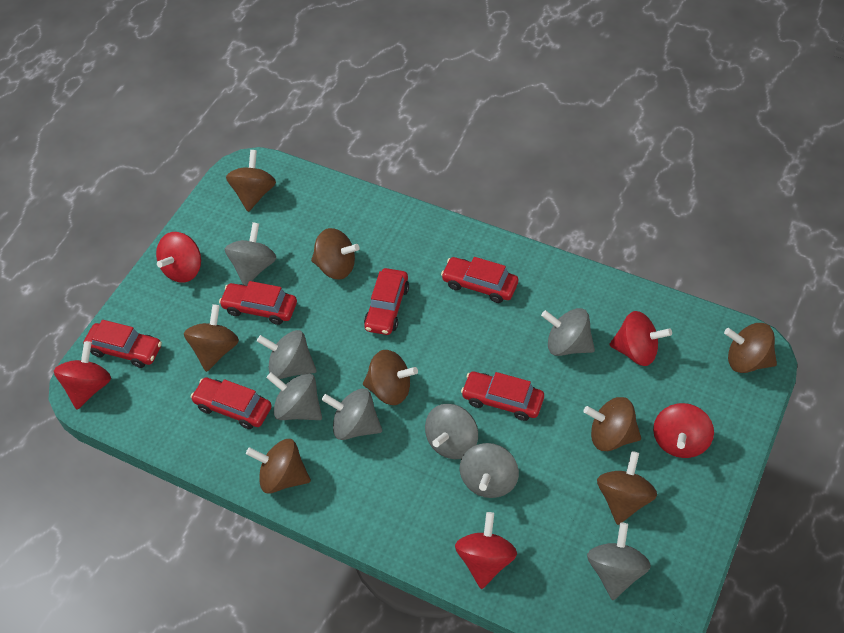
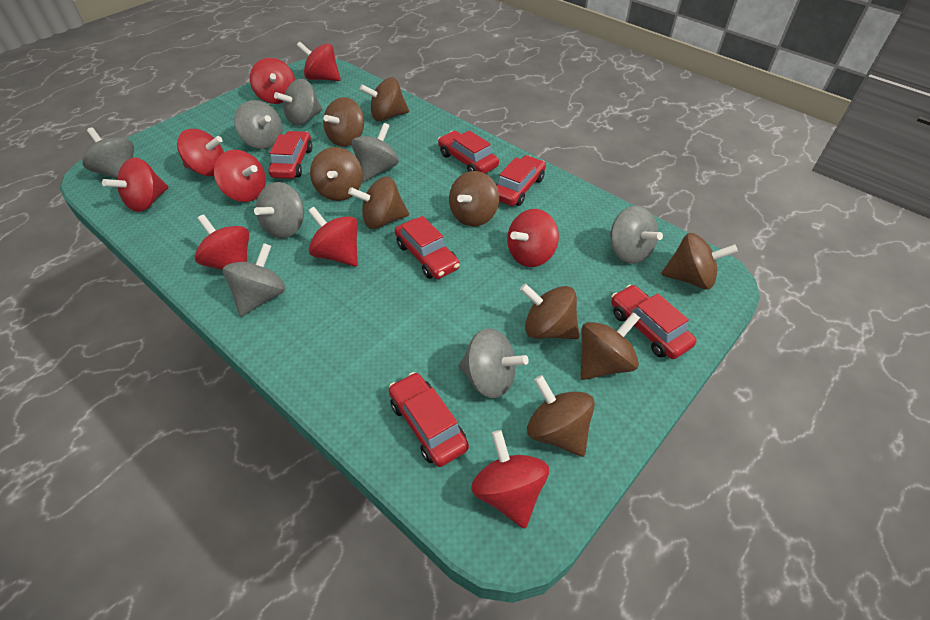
brown spinning top: [184,304,239,372] [226,150,276,212] [246,439,311,494] [311,228,360,280] [363,350,418,405] [583,397,641,451] [597,451,657,525] [724,323,777,373] = 8 -> [310,147,363,201] [323,97,364,147] [348,177,409,229] [360,77,409,121] [449,171,499,226] [520,284,579,339] [527,375,595,457] [580,312,640,380] [661,233,738,290] = 9
red spinning top: [54,341,111,409] [156,232,201,283] [455,512,517,589] [609,311,672,366] [653,403,714,458] = 5 -> [102,158,168,212] [177,129,224,176] [194,214,249,270] [214,150,266,202] [250,58,295,104] [297,42,341,81] [308,207,358,267] [471,430,549,529] [507,209,559,267] = 9

